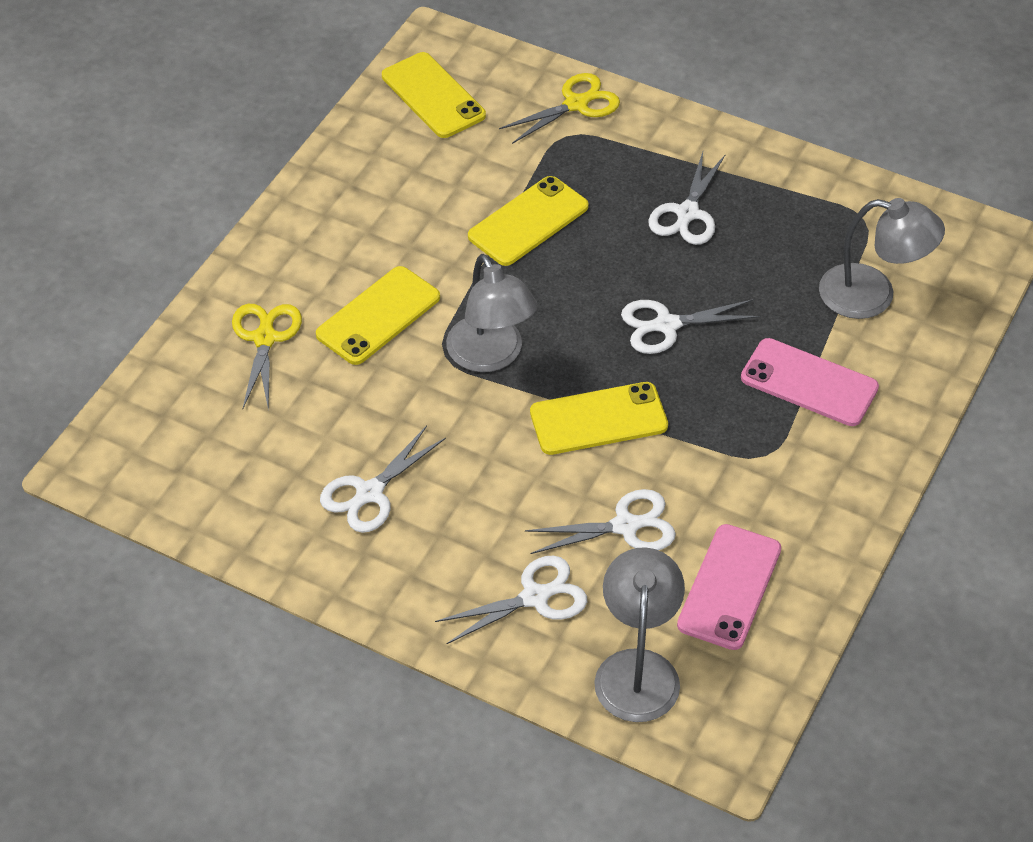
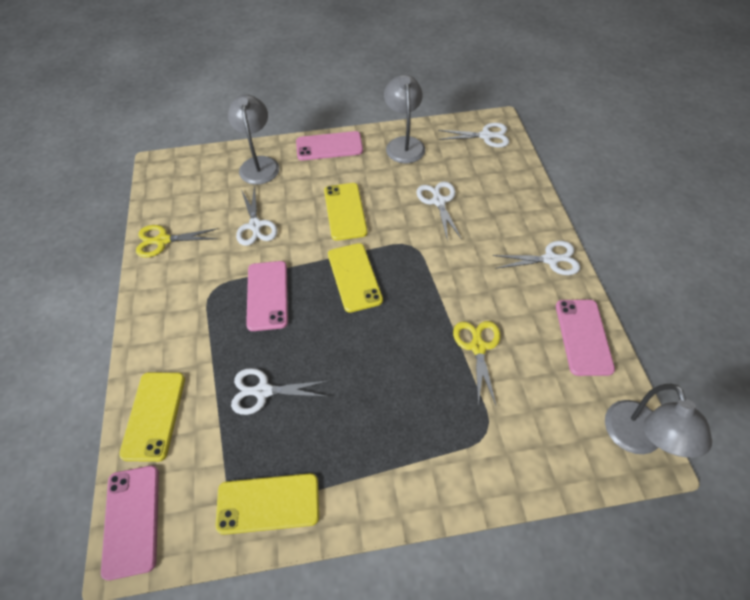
pink phone: [677,524,781,650] [741,338,879,426] = 2 -> [101,465,159,581] [246,261,288,331] [296,131,363,161] [556,299,615,376] = 4

